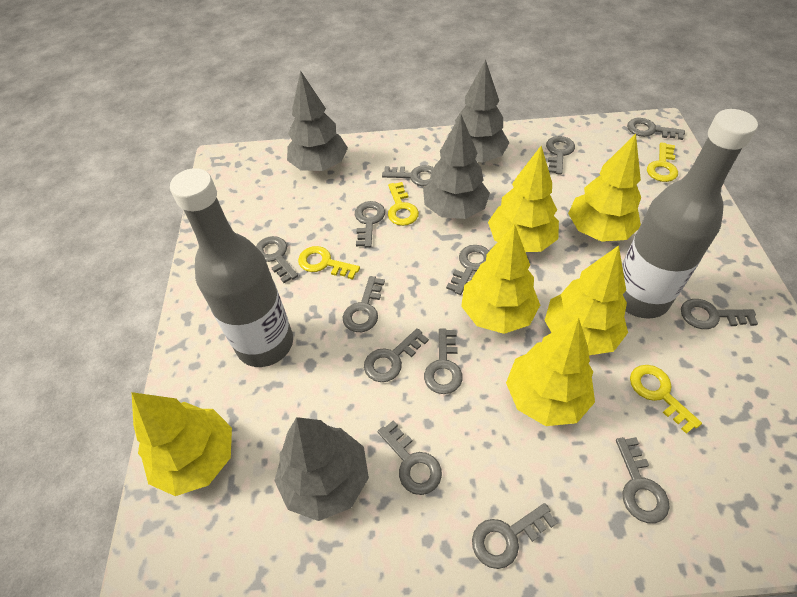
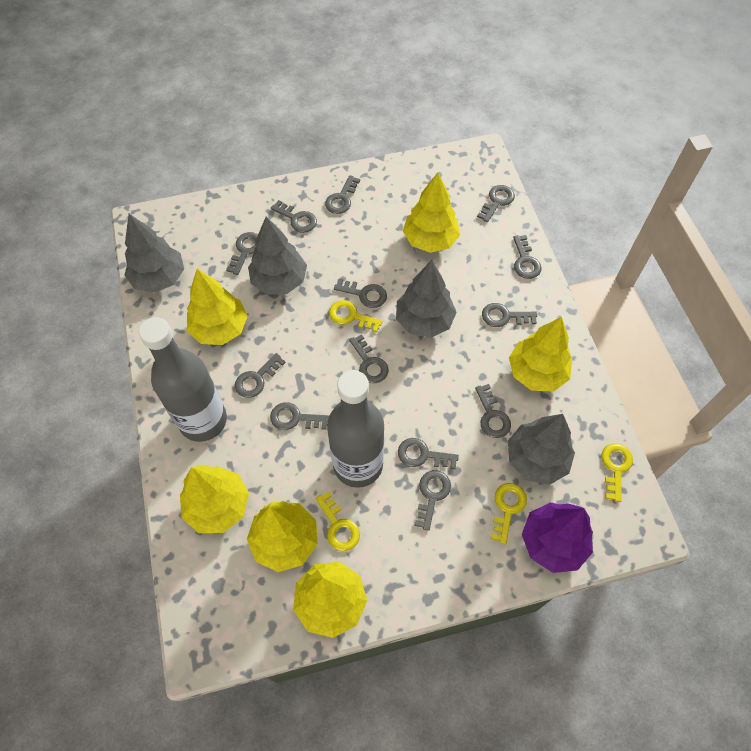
purple tree: none = 0 -> [522,502,593,573] = 1

